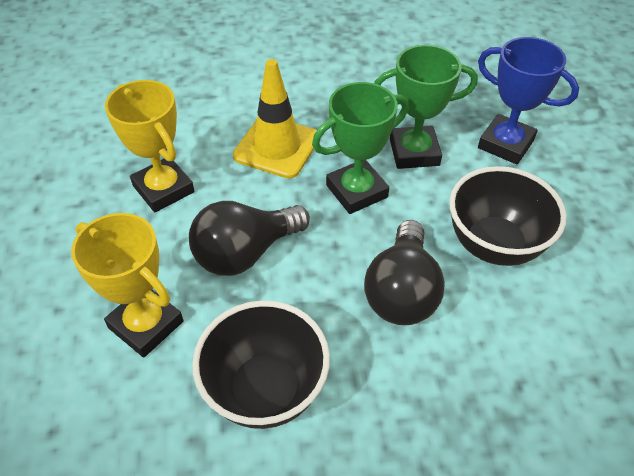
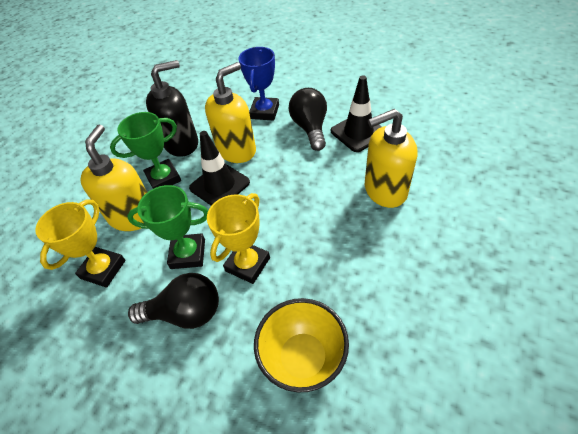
black bowl: [192,301,330,429] [449,166,567,266] = 2 -> none = 0
black soap dispenser: none = 0 -> [146,60,198,157] = 1
black traffic cone: none = 0 -> [189,131,250,206] [331,75,382,152] = 2
yellow bowl: none = 0 -> [254,298,349,393] = 1
yellow soap dispenser: none = 0 -> [80,125,147,231] [205,62,256,163] [365,109,417,208] = 3
yellow traffic cone: [233,59,317,179] = 1 -> none = 0

